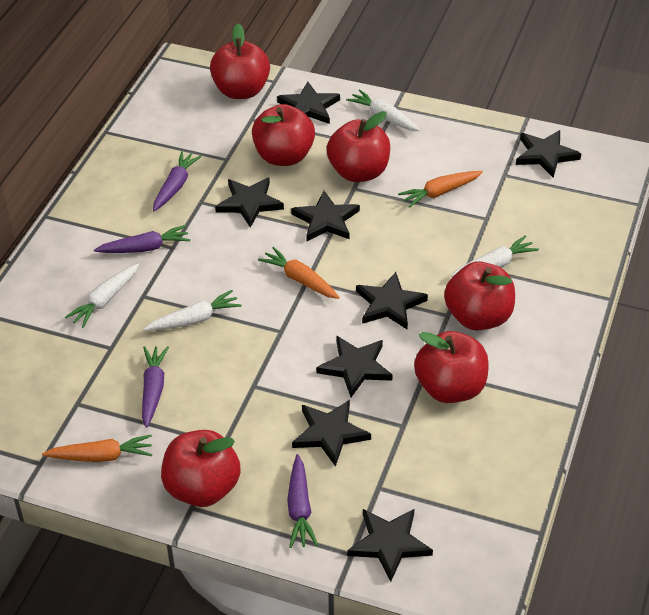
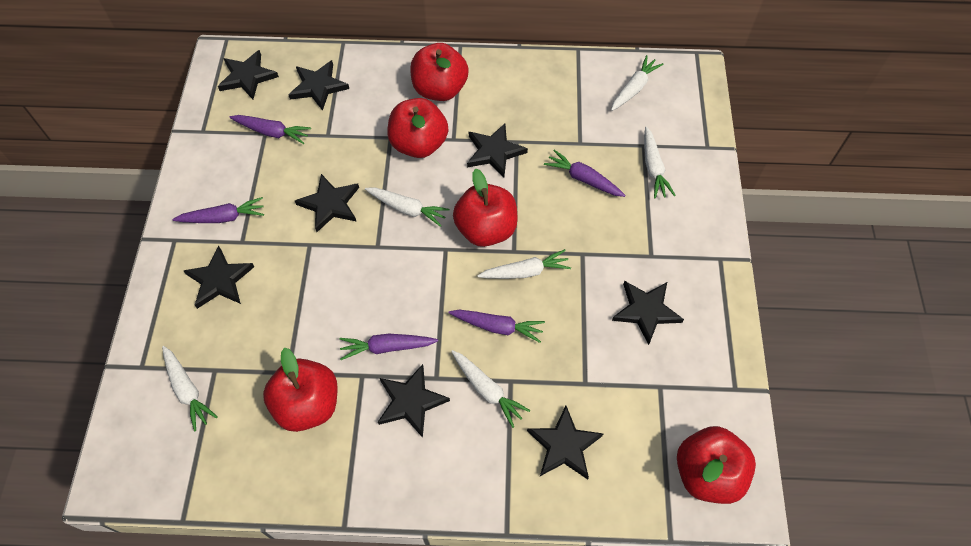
orange carrot: [42,435,152,462] [258,247,340,299] [398,171,483,208] = 3 -> none = 0
purple carrot: [94,225,190,253] [142,346,169,428] [153,151,202,211] [287,454,318,548] = 4 -> [173,197,264,223] [229,115,311,144] [340,334,438,360] [449,310,545,343] [544,150,625,197] = 5
red apple: [161,430,240,507] [210,24,270,99] [252,104,315,166] [327,111,390,182] [414,331,489,403] [444,261,515,331] = 6 -> [263,348,338,432] [387,98,448,158] [410,43,469,101] [453,168,518,247] [677,426,756,504] = 5
white carrot: [64,264,139,328] [144,290,242,331] [346,89,420,131] [451,235,539,277] = 4 -> [162,346,218,431] [365,187,450,227] [451,350,530,428] [477,249,571,279] [611,55,663,111] [644,127,676,199] = 6

